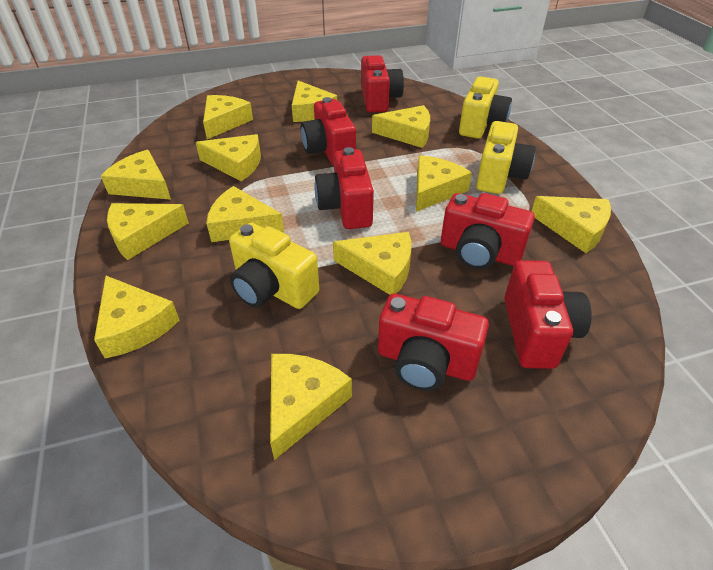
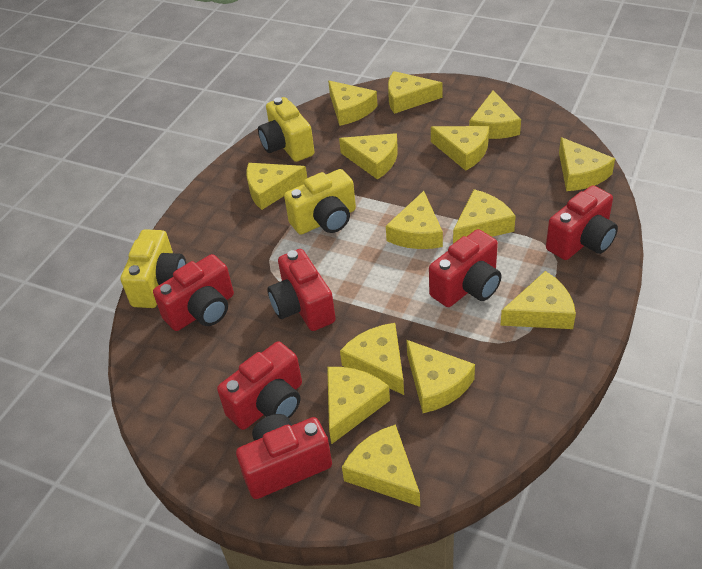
yellow cheese: [94,276,180,358] [101,150,171,200] [107,203,189,260] [196,134,261,181] [203,95,253,139] [206,186,284,242] [270,354,352,460] [292,81,337,122] [333,232,411,295] [372,105,430,148] [416,155,472,212] [532,196,611,253] = 12 -> [247,163,307,210] [327,367,390,444] [328,81,378,126] [339,133,398,180] [340,323,404,395] [342,424,420,507] [386,191,443,249] [388,71,442,114] [407,340,475,413] [431,126,489,171] [453,189,516,244] [469,90,521,139] [500,271,576,329] [559,137,615,191] = 14

